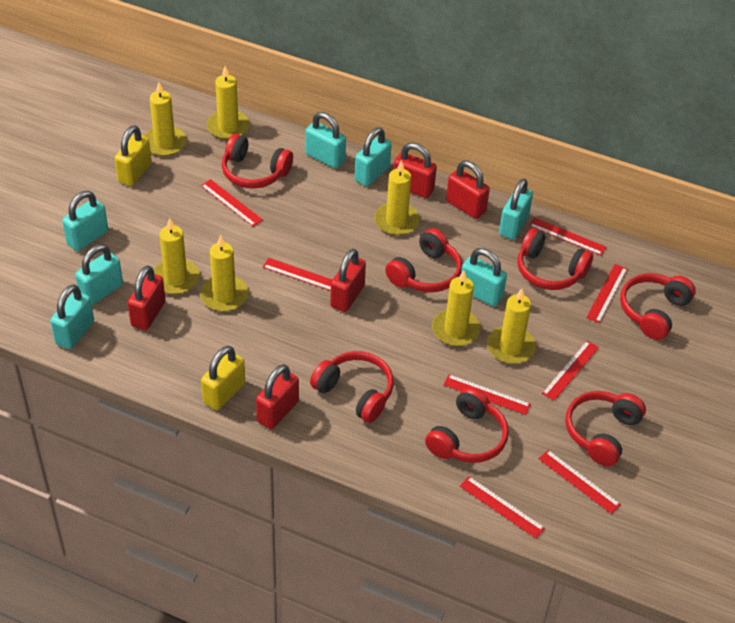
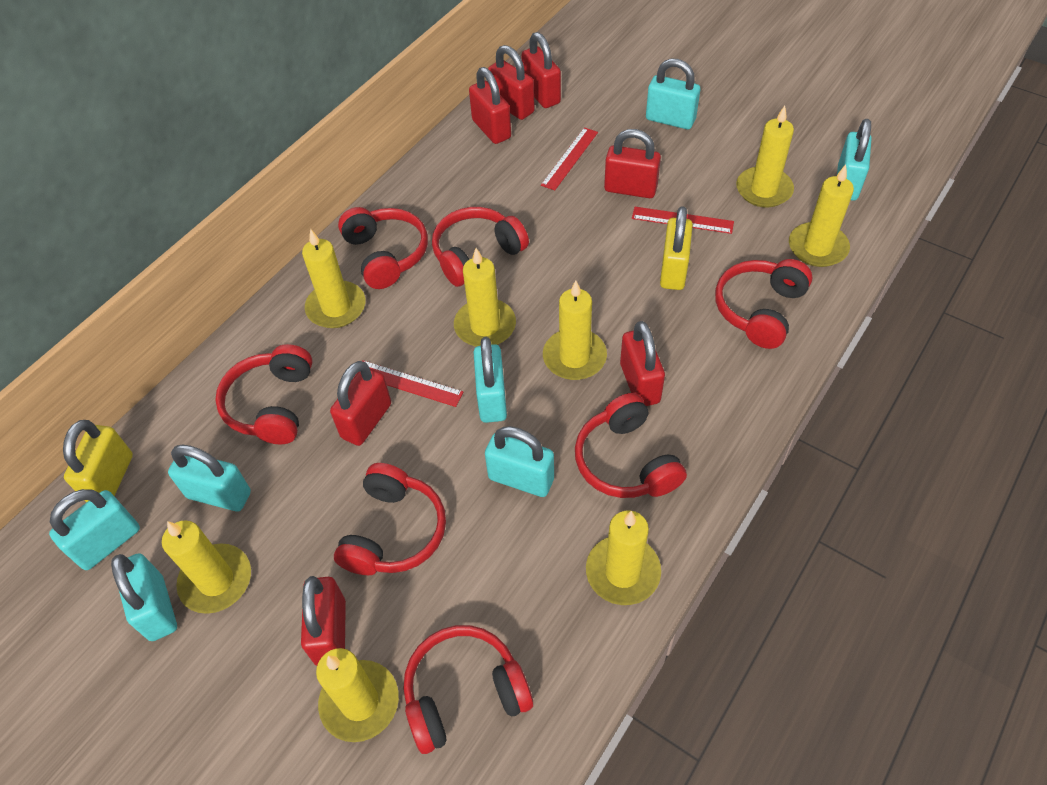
red padlock: [128,265,166,330] [256,364,299,429] [330,249,366,312] [394,143,437,198] [446,161,490,219] = 5 -> [301,576,346,666] [330,361,391,446] [469,67,511,144] [488,45,535,120] [521,32,561,108] [604,129,661,198] [620,321,665,406] = 7
red ruler: [201,179,263,226] [263,258,332,291] [443,374,531,415] [460,476,545,539] [529,217,607,256] [539,450,621,514] [542,341,599,401] [586,264,627,323] = 8 -> [363,360,463,407] [541,127,598,191] [632,207,734,234] = 3
yellow candle: [144,82,187,156] [154,218,200,294] [200,235,248,312] [207,66,250,140] [374,160,420,236] [432,270,481,346] [487,288,536,364] = 7 -> [162,520,251,614] [302,229,366,328] [316,648,399,742] [454,248,516,347] [543,280,607,380] [586,510,661,605] [736,106,794,207] [789,165,854,267] = 8

